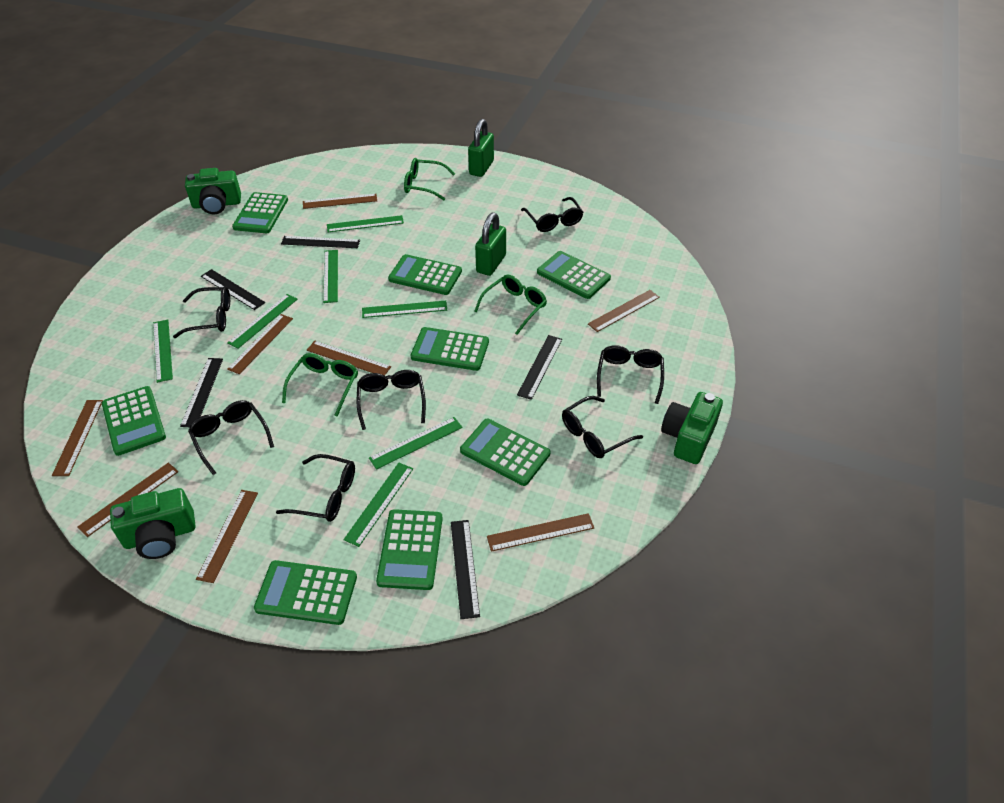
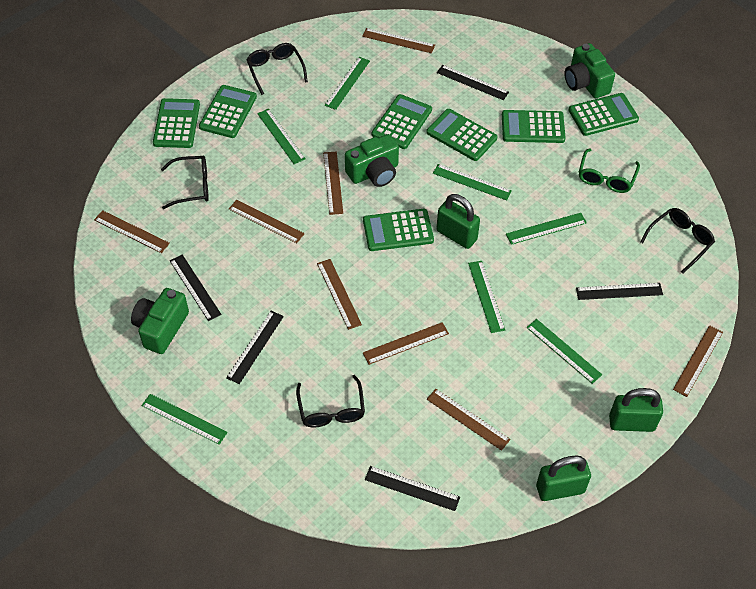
black glasses: [173,286,230,338] [188,400,274,475] [276,454,355,522] [357,370,426,430] [521,197,583,232] [562,396,643,458] [597,345,664,404] = 7 -> [161,156,209,209] [247,43,308,95] [296,375,365,428] [640,208,715,274] = 4
green calculator: [102,386,166,456] [232,192,288,233] [254,560,357,625] [376,509,443,590] [388,254,462,295] [411,327,489,371] [460,418,551,486] [537,251,611,299] = 8 -> [153,98,200,148] [199,85,257,138] [363,209,434,251] [372,94,432,149] [426,109,497,161] [502,110,566,143] [568,93,639,136] = 7
green glasses: [282,353,358,417] [404,158,455,200] [474,275,547,335] = 3 -> [579,148,640,193] = 1
green padlock: [468,119,494,177] [475,213,506,276] = 2 -> [436,194,480,249] [536,456,591,501] [609,388,663,432] = 3

